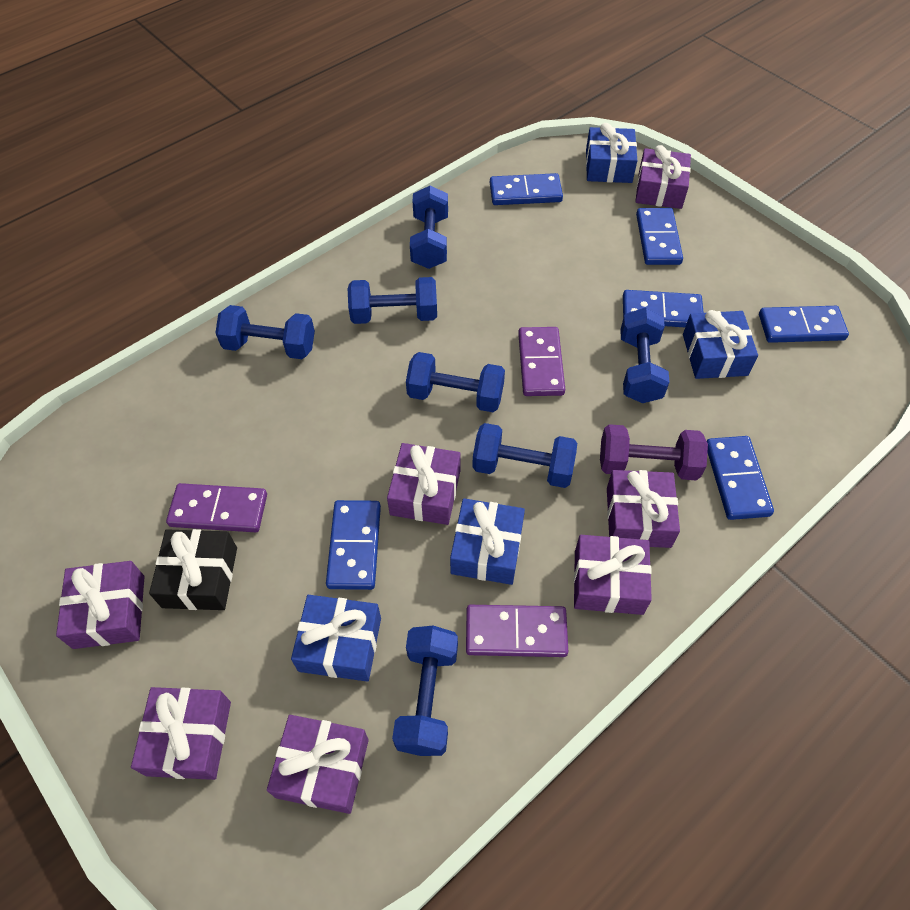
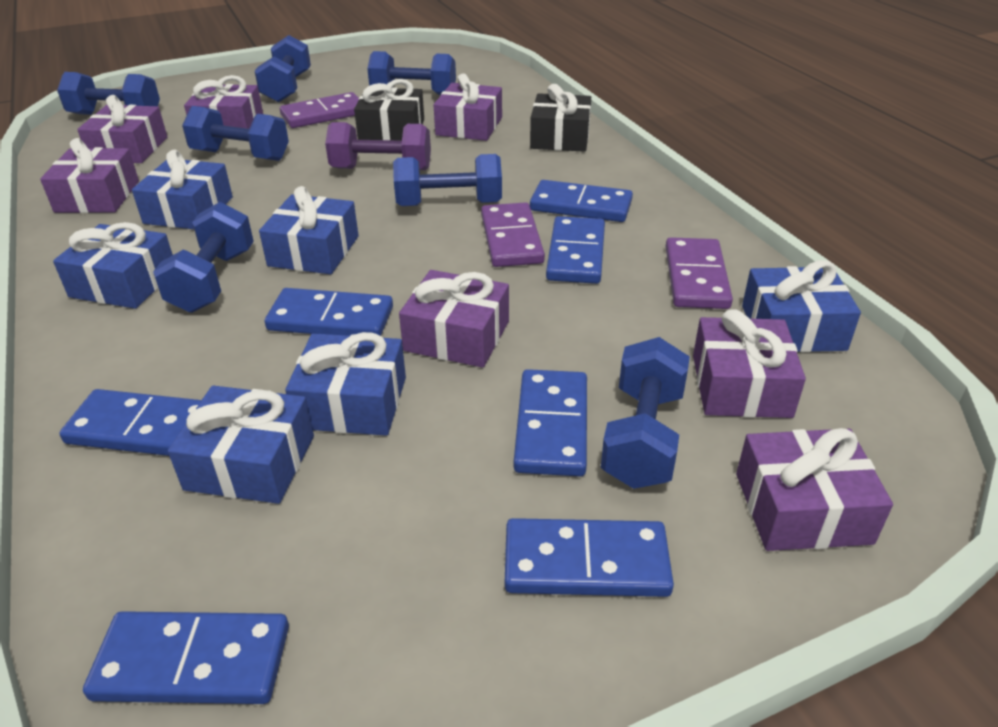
black gift: [149,529,237,610] = 1 -> [354,79,424,141] [530,84,591,152] = 2
blue domino: [326,500,381,590] [490,173,563,205] [623,290,704,327] [636,208,683,265] [707,436,774,520] [759,306,849,343] = 6 -> [59,389,201,456] [83,611,289,704] [265,288,393,336] [505,518,674,597] [514,369,587,476] [530,180,633,222] [546,216,605,284] = 7
blue gift: [291,595,381,682] [450,498,525,585] [586,123,637,183] [683,310,758,379] = 4 -> [53,222,173,309] [132,150,233,229] [168,386,314,504] [259,186,359,274] [285,332,406,436] [742,260,861,352] = 6

